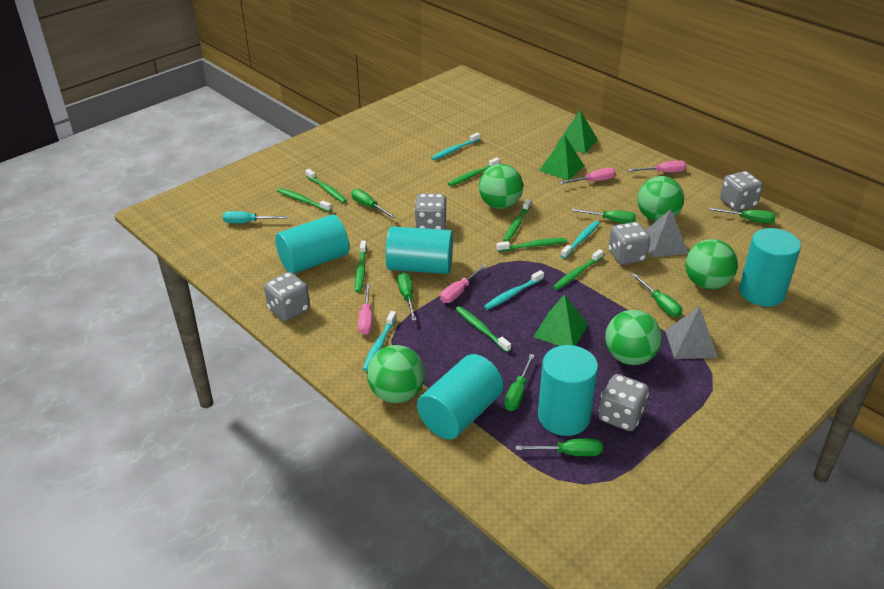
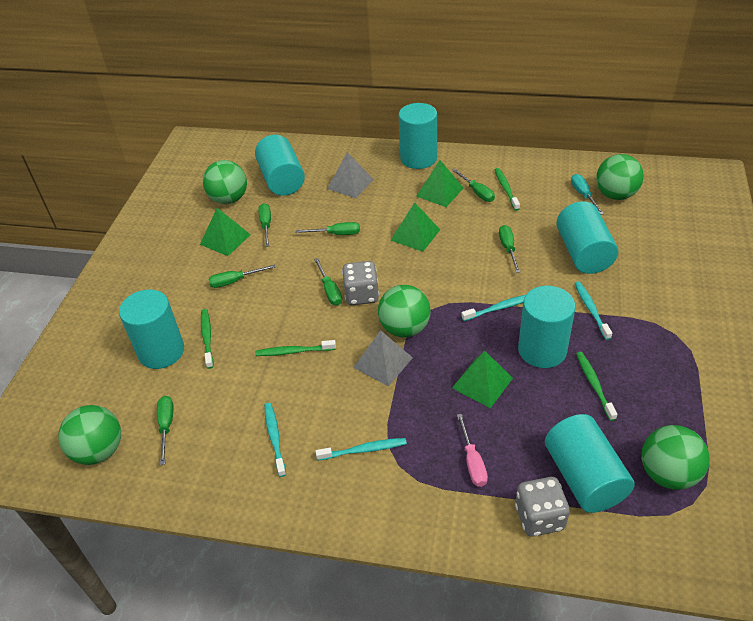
green pyramid: [534,294,588,346] [539,135,584,180] [556,110,598,154] = 3 -> [200,208,251,256] [390,202,440,252] [416,160,463,207] [452,351,513,408] = 4
green toothbrush: [277,188,332,212] [305,169,347,203] [355,241,367,292] [448,157,500,186] [455,306,511,353] [497,238,567,252] [503,199,531,242] [553,249,604,290] = 8 -> [201,309,213,369] [255,340,336,356] [495,168,520,211] [576,352,617,421] = 4
grey dice: [264,272,310,321] [414,193,447,230] [599,374,649,431] [608,222,650,265] [720,171,763,211] = 5 -> [342,261,379,305] [515,477,570,537] = 2
pink screwdriver: [358,284,372,335] [440,264,487,303] [559,168,616,184] [628,160,687,172] = 4 -> [457,414,488,487] = 1
turquoise cylinder: [275,214,349,274] [386,226,453,274] [417,354,504,440] [538,345,598,436] [739,228,801,306] = 5 -> [119,289,184,369] [255,135,305,196] [399,103,437,169] [518,286,575,368] [545,414,635,513] [556,201,618,274] = 6

